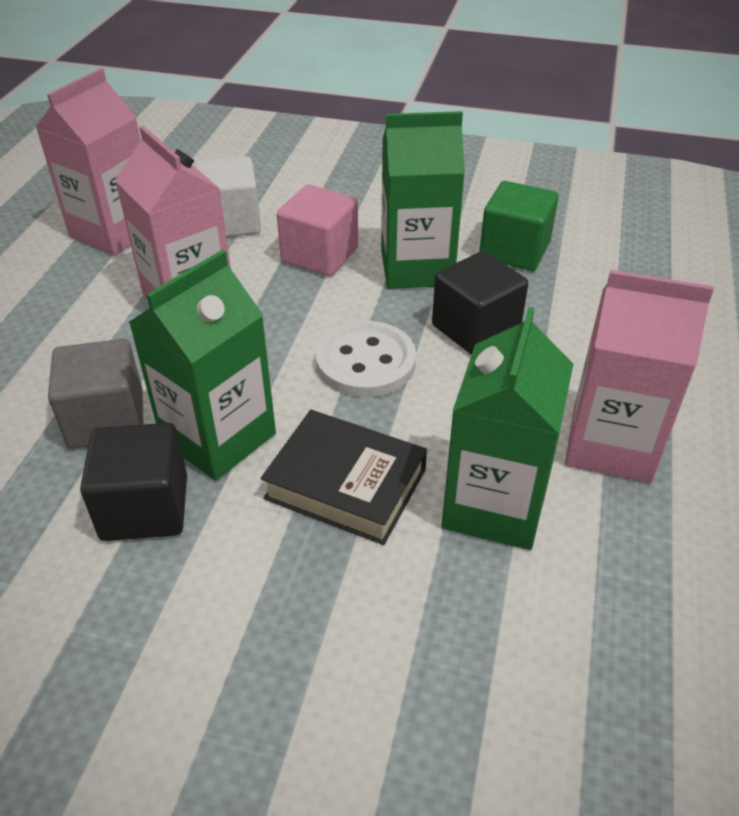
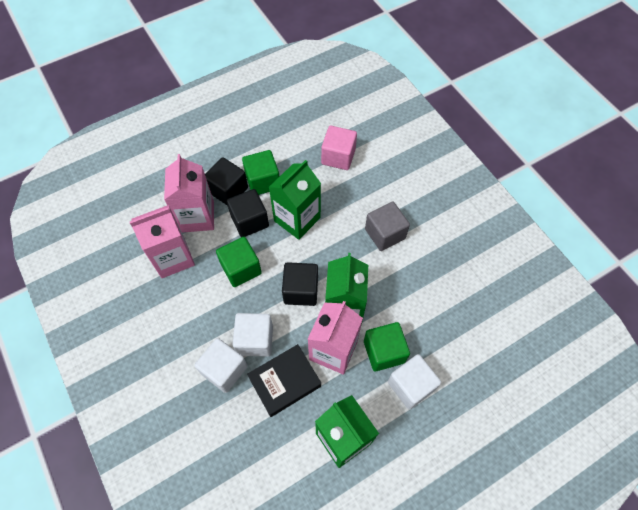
black cube: [80,423,187,541] [432,251,529,355] = 2 -> [205,157,248,206] [227,189,269,237] [282,262,318,306] = 3
green cube: [479,181,558,271] = 1 -> [216,237,262,287] [242,150,279,195] [364,322,410,371] = 3
white button: [315,321,416,397] = 1 -> none = 0
white cube: [194,156,261,237] = 1 -> [194,338,248,393] [233,313,273,357] [388,354,441,409] = 3

